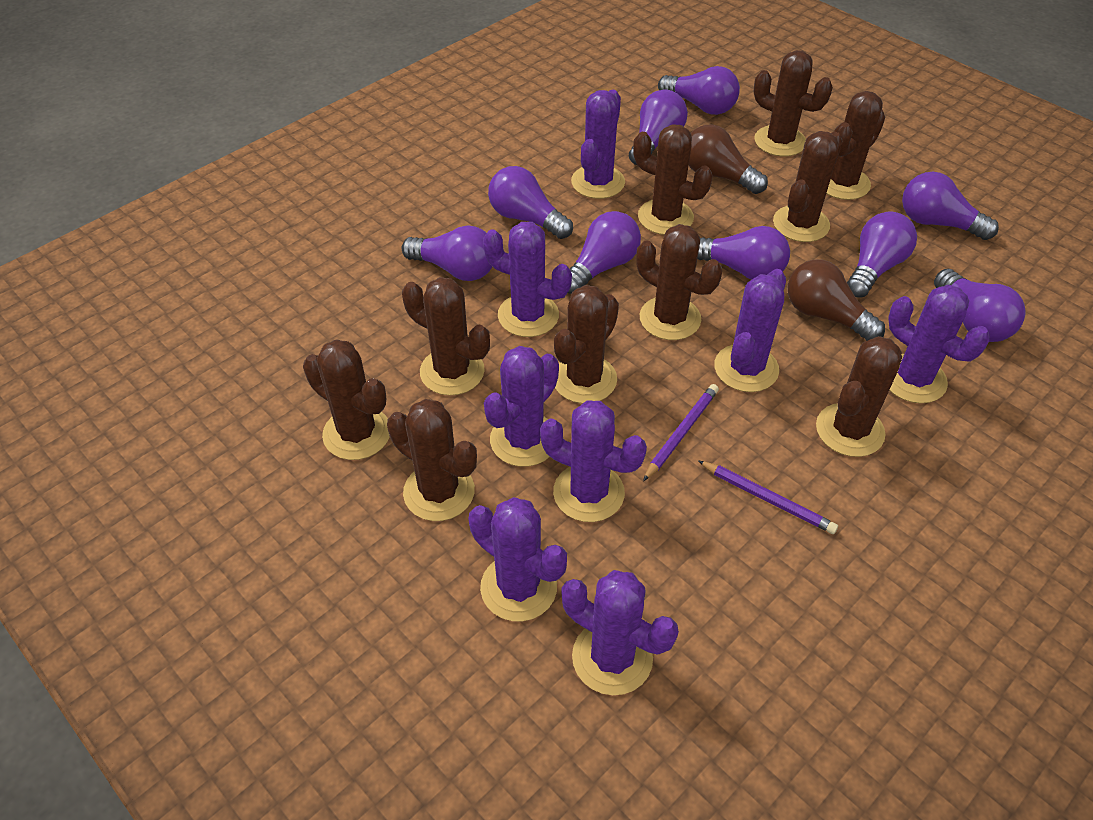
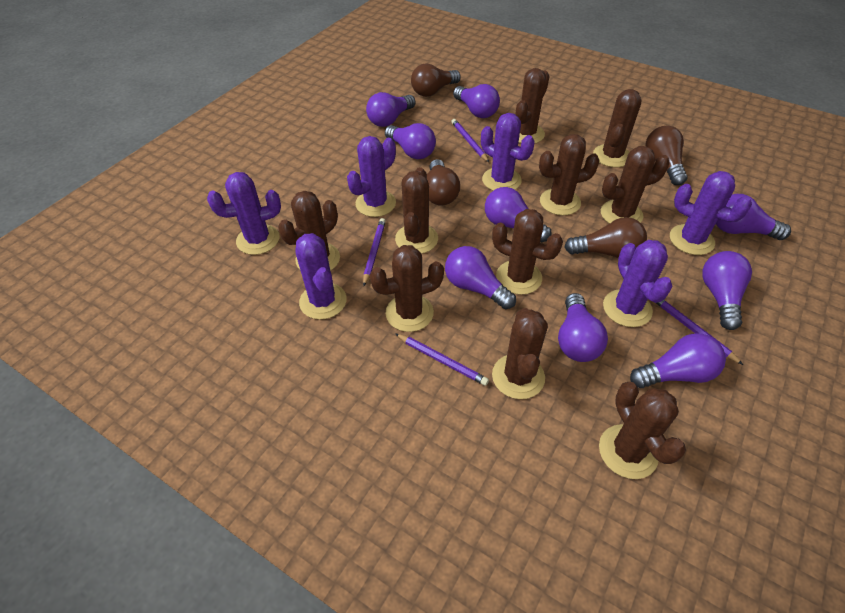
brown light bulb: [689,124,768,194] [788,259,885,341] = 2 -> [411,64,461,97] [427,159,460,205] [565,217,647,258] [646,126,688,185] = 4
purple cactus: [469,497,567,621] [483,222,572,337] [484,346,559,467] [540,400,647,522] [562,570,679,695] [571,90,625,199] [714,269,786,392] [888,285,990,403] = 8 -> [207,172,281,255] [296,233,347,320] [347,136,396,217] [481,113,534,191] [603,240,673,327] [670,171,752,255] = 6
purple pencil: [643,384,719,481] [698,461,838,534] = 2 -> [363,218,386,286] [396,334,489,386] [451,119,489,162] [656,300,743,365] = 4

